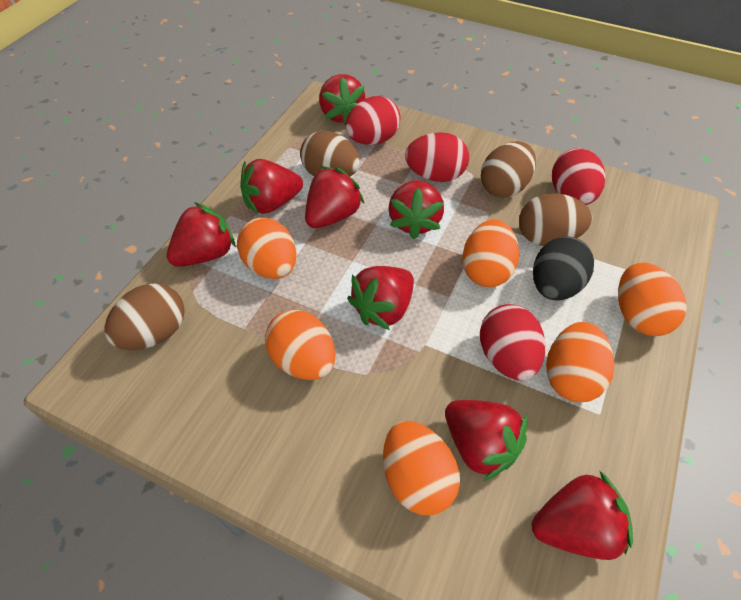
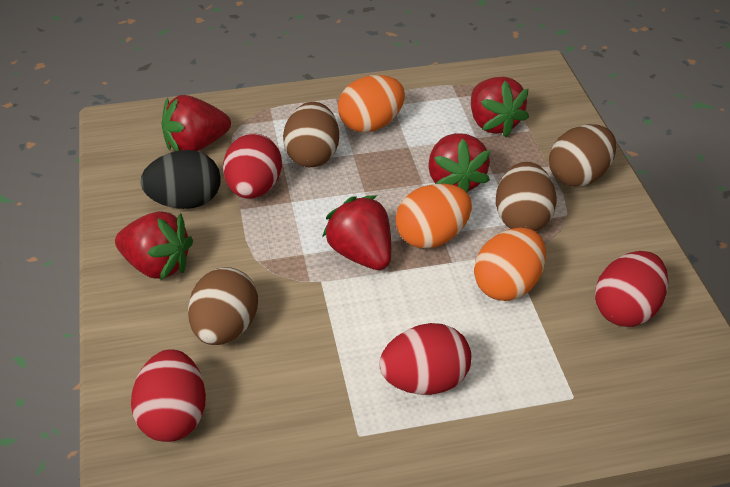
orange egg: [237,217,296,279] [265,310,335,380] [383,421,460,515] [462,219,519,287] [546,322,614,402] [618,263,687,336] = 6 -> [338,75,405,133] [395,184,472,248] [474,227,546,301] = 3
red strawberry: [167,202,235,267] [240,159,303,214] [305,166,364,228] [319,74,365,124] [347,266,414,330] [388,180,444,239] [445,400,527,481] [532,471,633,560] = 8 -> [115,211,193,281] [161,95,231,151] [322,195,391,270] [428,133,490,193] [471,77,529,137] = 5

